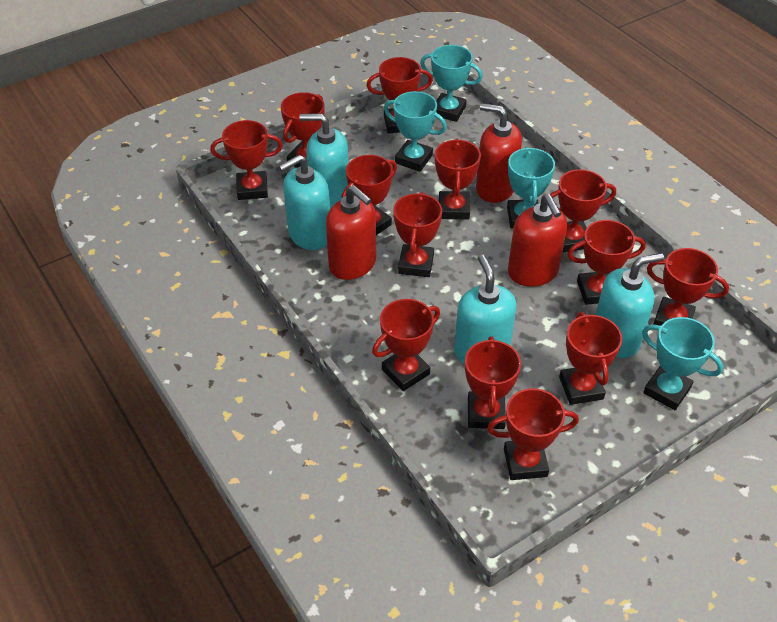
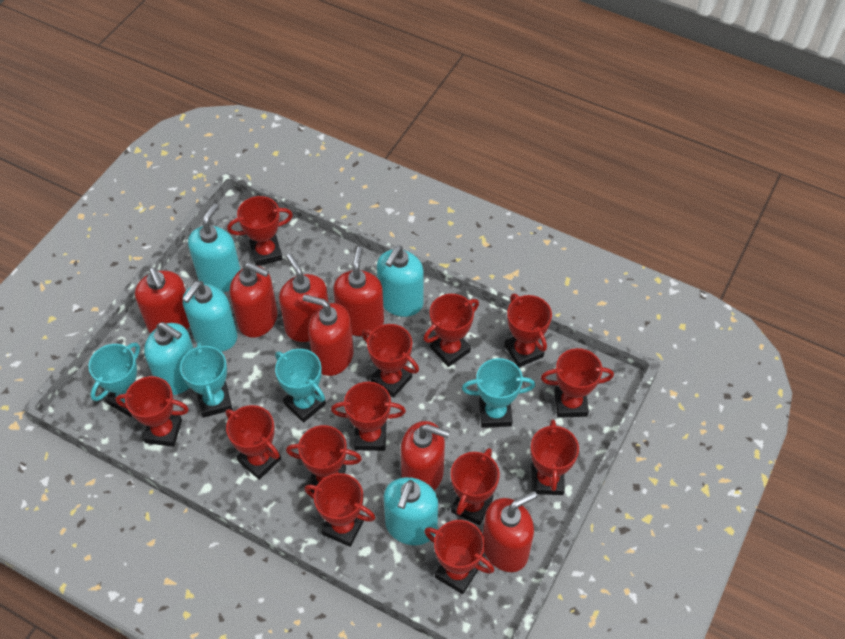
red soap dispenser: [326,185,376,280] [476,103,522,203] [508,194,567,287] = 3 -> [135,267,190,333] [230,263,278,338] [279,254,329,342] [303,295,354,376] [333,247,384,336] [401,421,450,490] [483,491,538,572] = 7
turquoise soap dispenser: [279,155,330,250] [299,113,348,209] [454,255,517,365] [596,253,664,358] = 4 -> [144,322,193,395] [182,281,237,352] [188,203,241,292] [377,245,424,317] [384,477,438,545] = 5

